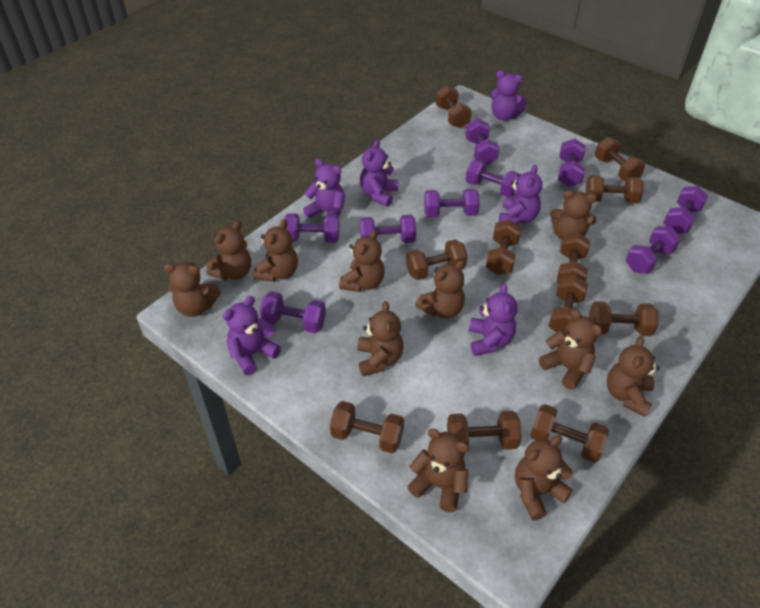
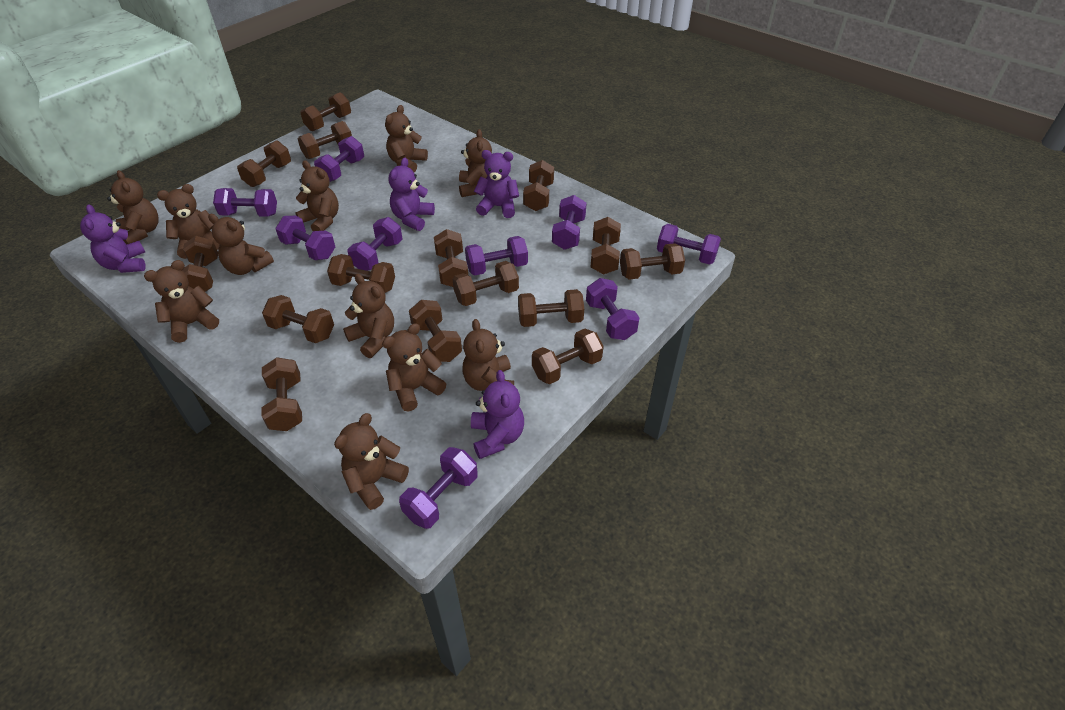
brown dumbbell: [330,401,404,453] [406,239,468,280] [436,85,472,128] [447,411,522,449] [486,220,522,275] [530,404,609,463] [548,275,588,333] [557,232,590,283] [586,175,643,204] [589,301,659,336] [595,137,645,181] = 11 -> [182,236,218,292] [237,140,291,187] [262,295,334,343] [262,357,302,431] [298,121,352,159] [300,92,351,131] [327,254,395,293] [409,300,462,362] [434,229,468,287] [452,261,519,306] [518,289,584,327] [523,160,554,211] [532,329,604,384] [590,217,621,274] [620,243,685,280] = 15
purple teddy bear: [223,296,281,375] [303,159,345,218] [360,139,398,207] [469,283,517,356] [490,70,527,120] [499,165,542,225] = 6 -> [80,205,145,273] [389,158,435,231] [471,370,524,459] [474,150,519,218] = 4

